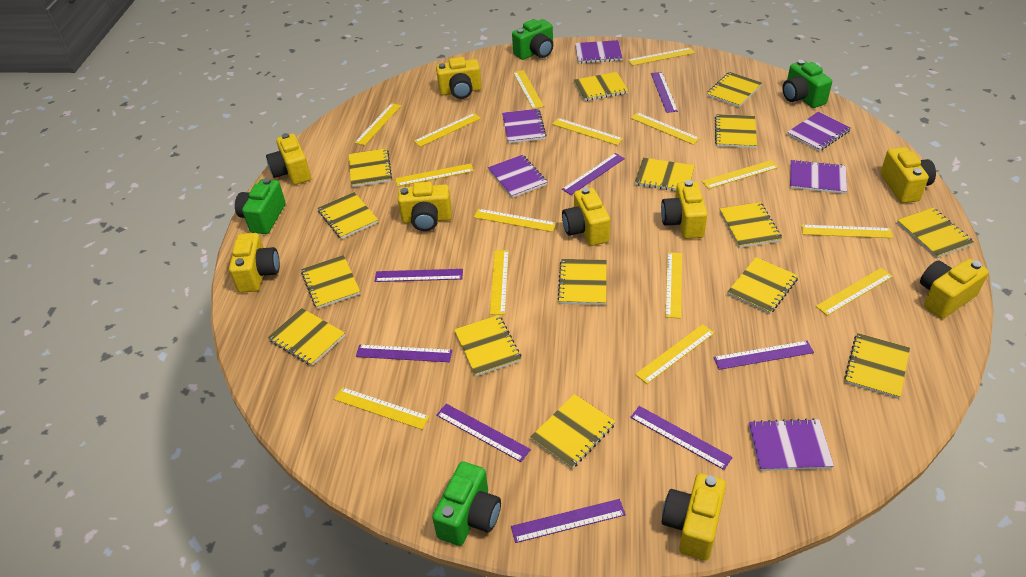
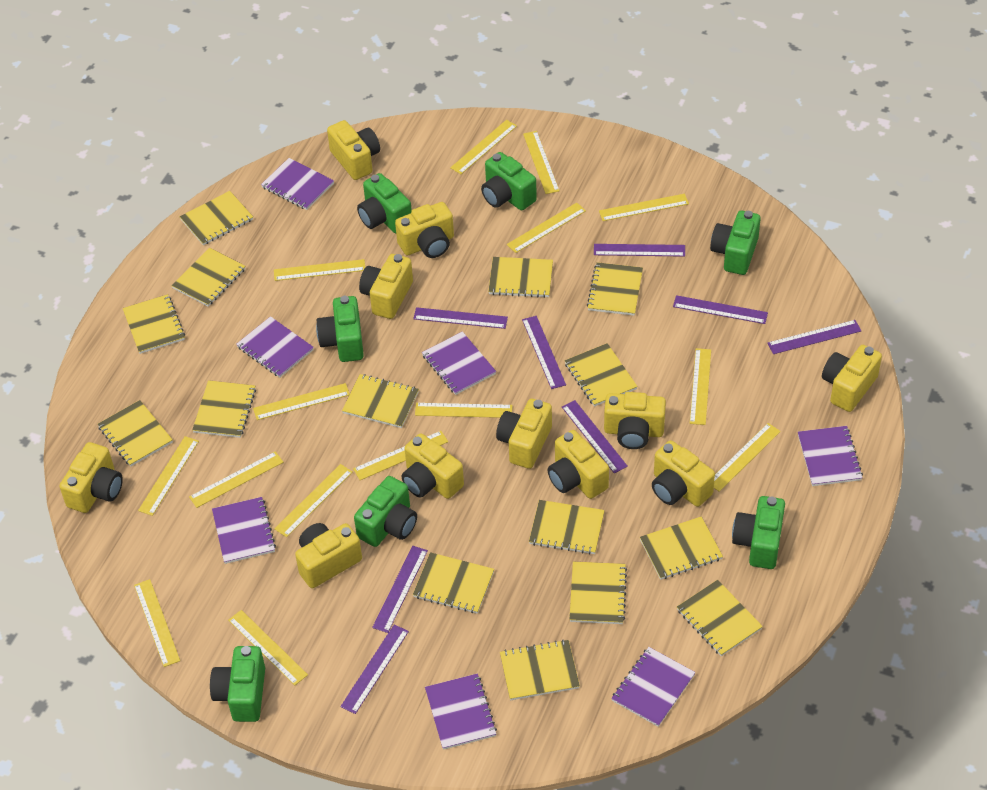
green camera: [235,178,286,234] [432,461,501,546] [512,19,553,60] [782,60,832,108] = 4 -> [210,646,265,722] [316,296,364,362] [354,476,417,547] [357,173,412,234] [481,152,537,210] [710,211,761,275] [732,496,785,569] = 7
purple notebook: [488,155,547,198] [502,109,546,143] [575,40,623,64] [749,418,834,471] [787,112,851,151] [790,160,847,194] = 6 -> [212,497,276,564] [236,316,314,378] [261,158,334,210] [422,331,496,395] [425,673,497,750] [611,647,695,727] [798,426,863,486] = 7
yellow camera: [229,233,280,293] [266,133,311,185] [398,182,452,231] [436,57,482,99] [562,187,610,246] [661,180,707,239] [662,473,726,561] [880,147,936,203] [920,259,989,319] = 9 -> [59,442,123,513] [295,523,362,588] [327,120,380,180] [359,254,413,319] [395,202,454,258] [402,433,464,499] [496,399,552,469] [548,430,609,499] [604,392,666,449] [652,440,715,507] [822,345,882,412] = 11

